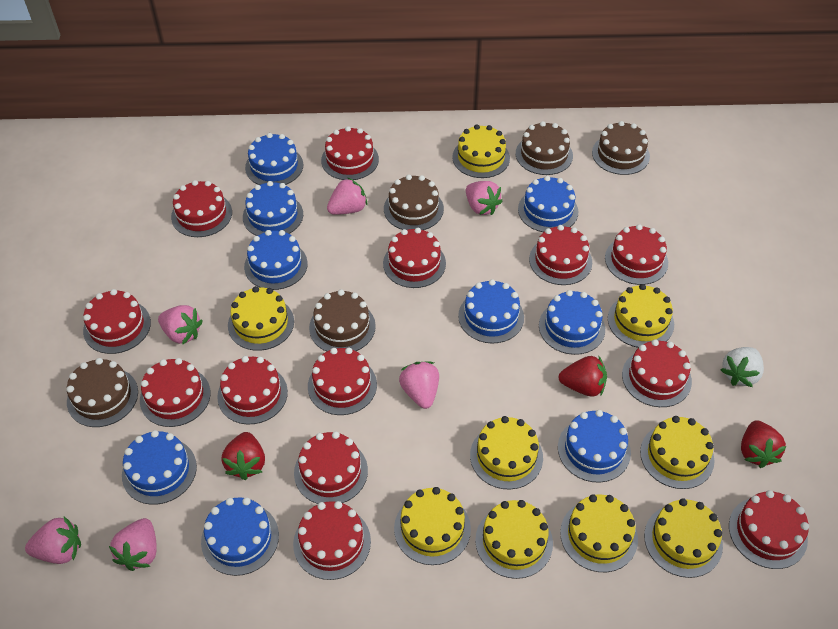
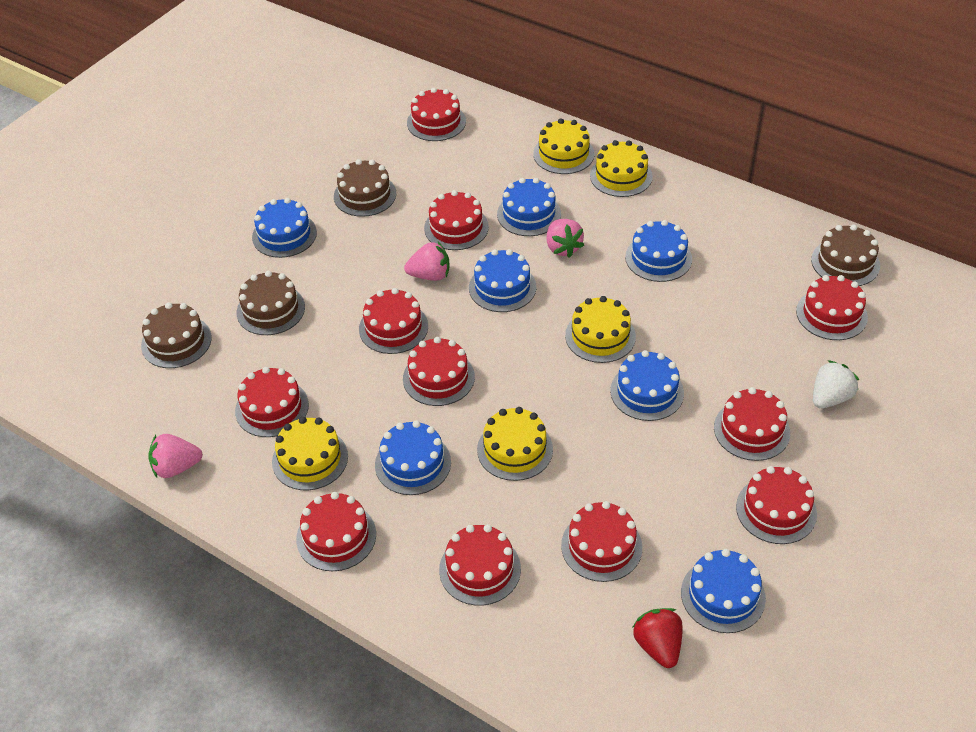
blue cake: [122,430,197,505] [201,497,279,576] [243,181,303,236] [244,230,308,290] [245,133,303,185] [458,279,524,343] [518,176,578,232] [539,290,605,355] [558,410,631,483] = 9 -> [252,198,317,258] [375,420,451,495] [469,249,536,312] [497,178,561,236] [610,350,684,421] [625,220,692,282] [681,549,766,633] = 7
brown cake: [67,358,138,427] [309,289,376,351] [384,175,444,230] [516,121,573,175] [592,121,650,175] = 5 -> [141,302,212,368] [237,271,305,335] [334,159,396,217] [811,224,880,286] = 4
pink strawberry: [25,516,81,564] [109,518,157,571] [158,305,203,345] [327,178,367,215] [399,362,439,409] [466,181,503,215] = 6 -> [148,434,203,478] [404,242,450,281] [547,219,584,258] = 3
red cake: [83,289,151,354] [140,358,211,427] [171,180,232,237] [217,356,288,424] [293,501,371,580] [294,431,368,504] [308,347,377,415] [321,126,379,180] [383,228,446,288] [529,225,592,285] [605,224,668,285] [622,339,692,407] [729,490,809,569] = 13 -> [235,367,309,437] [296,492,376,571] [359,288,428,354] [403,337,475,406] [407,88,466,141] [424,190,489,250] [439,524,521,605] [561,501,642,582] [714,387,790,461] [736,466,817,544] [796,275,868,340] = 11
red strawberry: [222,432,265,480] [558,356,607,397] [741,420,787,468] = 3 -> [632,608,683,668] = 1
yellow cake: [228,286,294,351] [394,487,471,565] [452,125,510,178] [470,416,543,489] [475,500,553,579] [560,494,638,572] [608,284,674,348] [640,416,715,489] [644,498,723,578] = 9 -> [272,417,348,490] [477,407,553,481] [533,118,594,174] [565,296,636,363] [590,140,653,197] = 5

